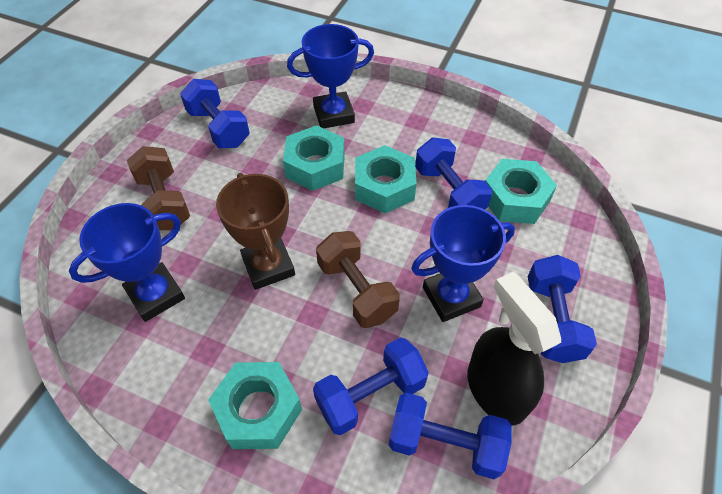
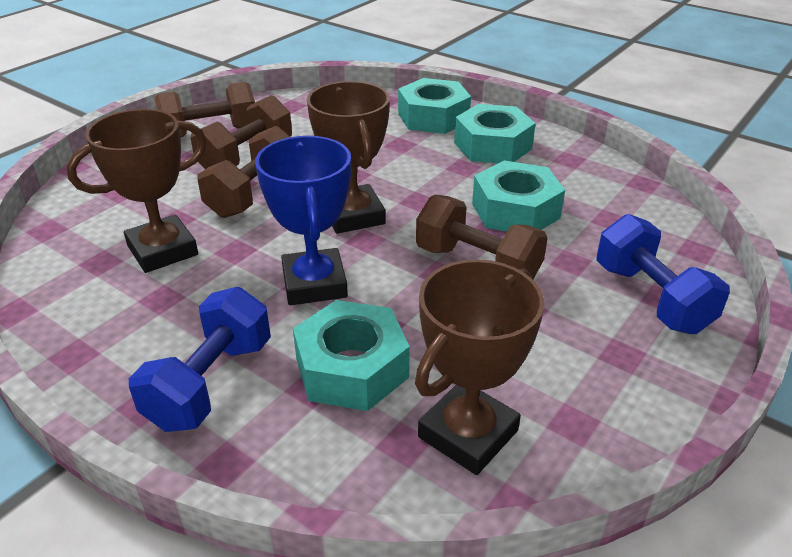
black spray bottle: [467,272,561,425] = 1 -> none = 0
blue dumbbell: [180,79,250,148] [313,337,429,435] [389,393,511,479] [415,138,492,209] [528,255,597,363] = 5 -> [129,287,271,432] [596,214,730,334] = 2
blue trophy: [69,203,185,322] [287,24,374,128] [411,205,515,322] = 3 -> [255,136,351,305] = 1
brown dumbbell: [127,146,190,230] [316,231,400,328] = 2 -> [155,82,255,138] [190,95,292,169] [197,126,290,218] [416,195,548,279] = 4
brown trophy: [216,173,295,290] = 1 -> [66,109,207,273] [307,81,390,234] [415,259,544,475] = 3

